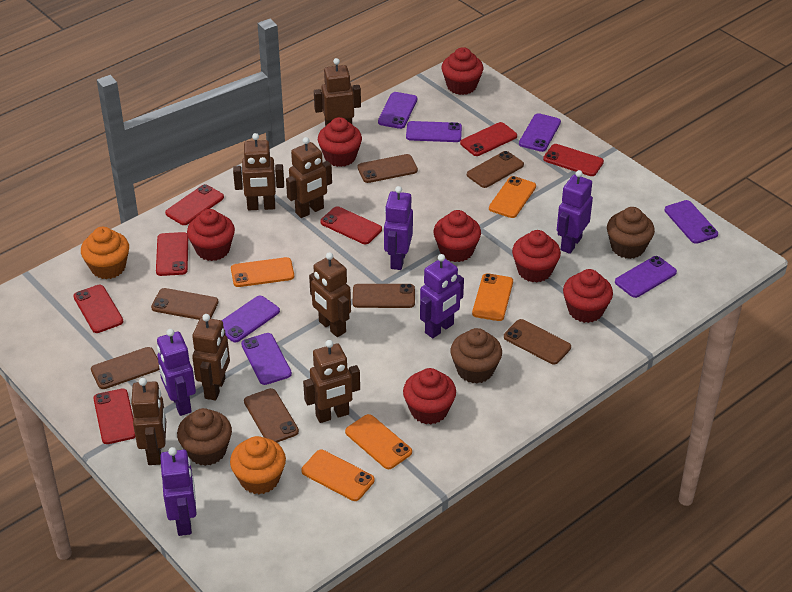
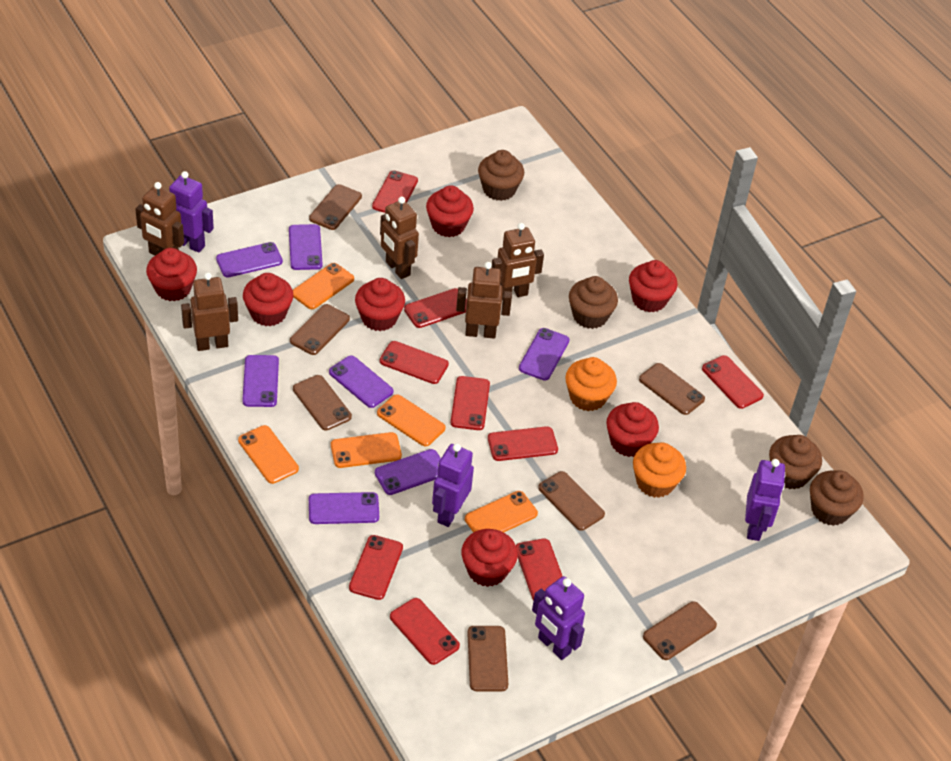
brown cupcake: [177,408,232,466] [450,328,502,384] [607,207,655,259] = 3 -> [478,150,524,201] [569,276,618,329] [769,435,822,490] [810,470,864,526] = 4
brown robot: [131,378,166,465] [192,314,230,400] [233,133,284,210] [286,137,332,218] [303,340,360,423] [309,252,351,337] [314,58,361,126] = 7 -> [135,182,184,255] [181,272,238,351] [380,197,419,279] [456,262,512,338] [491,223,544,301] = 5
purple robot: [157,329,196,416] [160,447,197,536] [384,186,413,270] [420,254,464,338] [557,170,593,254] = 5 -> [169,171,214,253] [432,443,474,527] [532,576,585,660] [745,459,785,541] = 4
red phone: [73,285,124,333] [93,389,135,444] [156,232,188,276] [165,184,224,225] [320,206,382,244] [460,122,517,156] [543,144,604,176] = 7 -> [349,535,403,600] [372,171,418,213] [380,341,449,384] [390,598,460,665] [404,288,467,328] [451,376,490,430] [488,426,558,461] [516,538,563,600] [702,355,764,409] = 9

